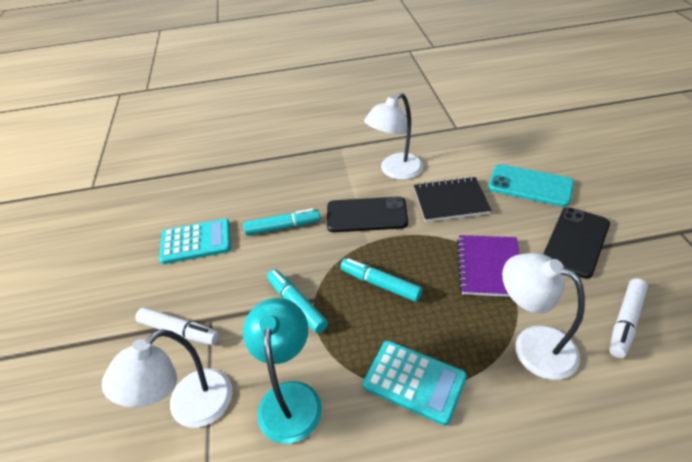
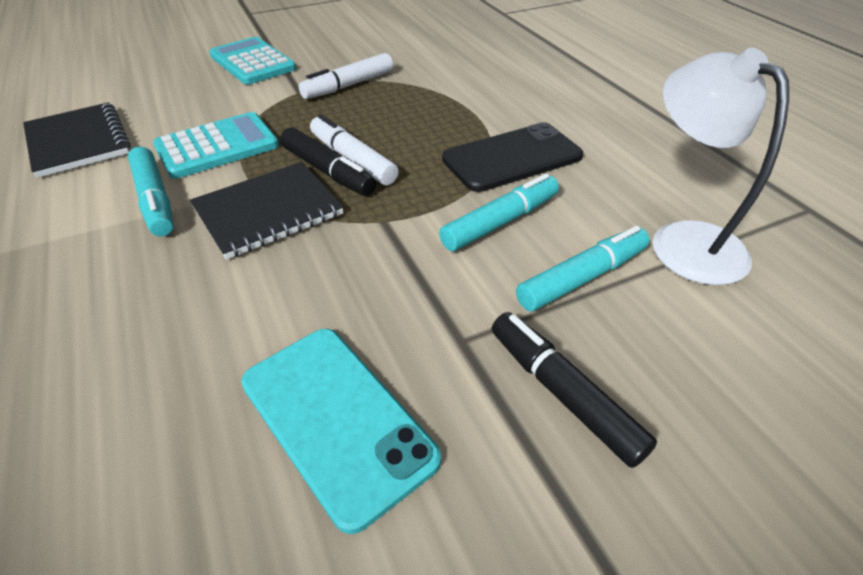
black marker: none = 0 -> [280,127,376,196] [492,312,657,468] = 2
black notebook: [414,177,491,222] = 1 -> [23,102,131,178] [190,162,344,260] = 2
black phone: [327,196,408,232] [543,207,610,279] = 2 -> [442,122,583,192] = 1
purple notebook: [457,235,520,297] = 1 -> none = 0
turquoise lamp: [243,298,322,444] = 1 -> none = 0
white lamp: [102,329,233,428] [364,93,423,180] [502,253,585,380] = 3 -> [653,48,789,285] = 1

